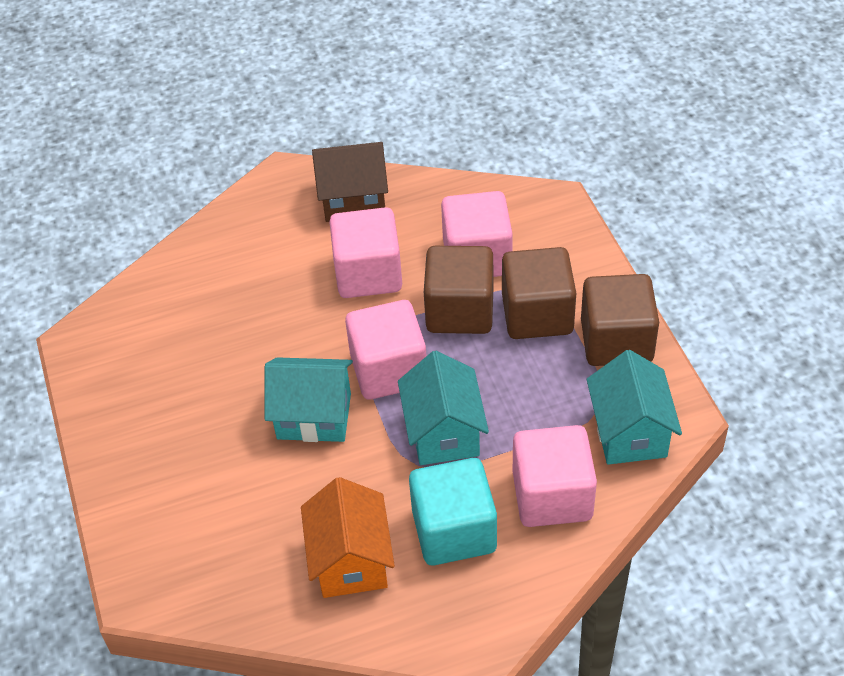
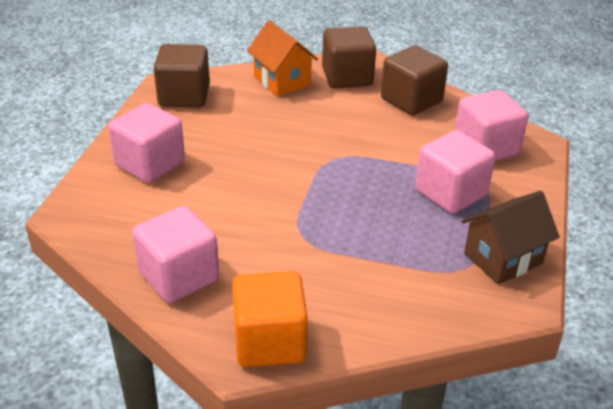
orange cube: none = 0 -> [232,271,308,367] = 1
turquoise cube: [409,458,497,565] = 1 -> none = 0
turquoise house: [265,357,353,442] [398,351,489,465] [587,350,682,465] = 3 -> none = 0

